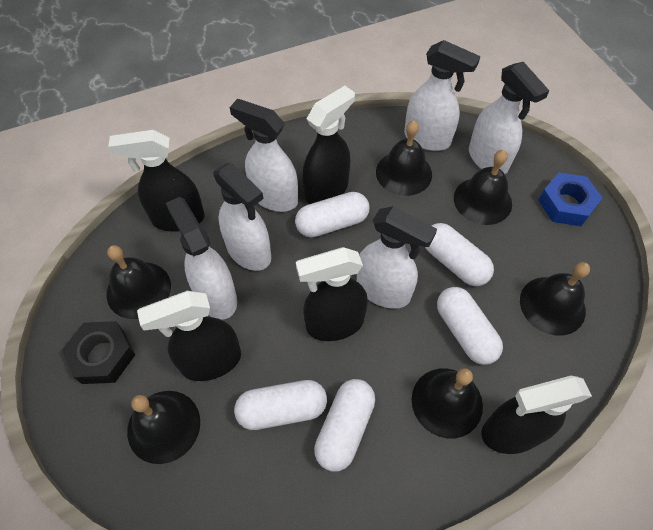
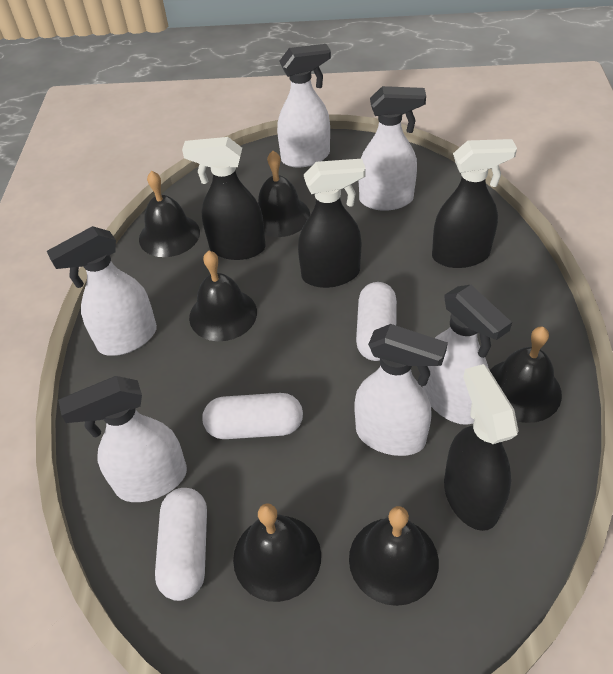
black nut: [62,321,135,384] = 1 -> none = 0
black spray bottle: [108,130,205,231] [137,291,241,381] [296,247,368,341] [303,86,355,204] [481,376,592,454] = 5 -> [182,137,266,260] [298,159,366,288] [432,139,517,268] [444,364,519,531] = 4
blue nut: [538,173,602,226] = 1 -> none = 0
white capsule: [234,380,327,430] [295,192,370,238] [314,379,375,472] [425,223,494,286] [437,287,503,365] = 5 -> [155,488,207,601] [202,393,303,439] [356,282,397,361] = 3

